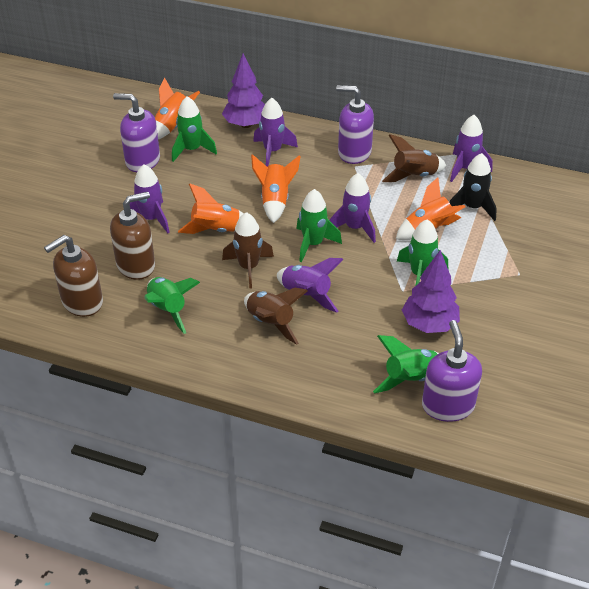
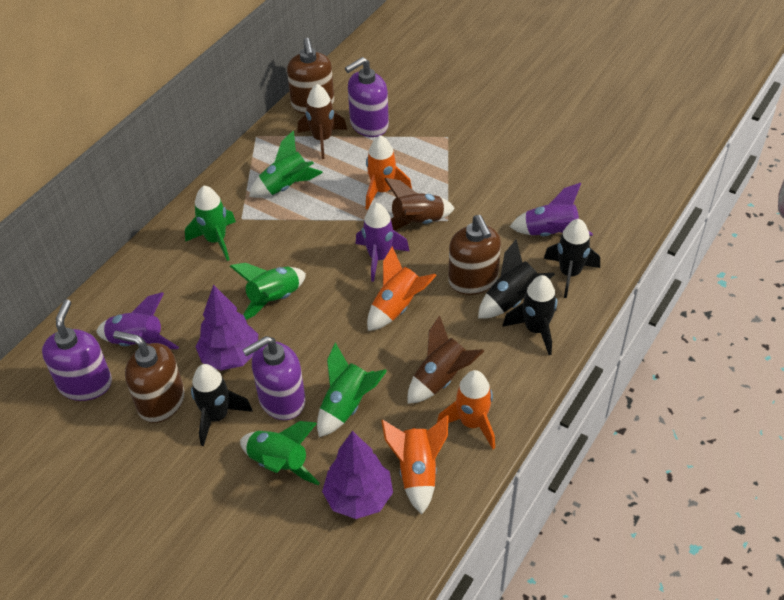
black rocket: [449,153,497,221] = 1 -> [191,364,253,446] [478,240,555,319] [502,275,557,355] [544,219,600,298] = 4
brown soap dispenser: [44,235,103,317] [110,192,155,280] = 2 -> [113,331,185,423] [287,38,334,114] [448,215,501,295] = 3
purple rocket: [130,164,170,233] [253,98,298,167] [277,258,343,313] [329,173,376,243] [450,115,492,182] = 5 -> [96,292,179,349] [356,203,409,282] [510,183,593,236] = 3

